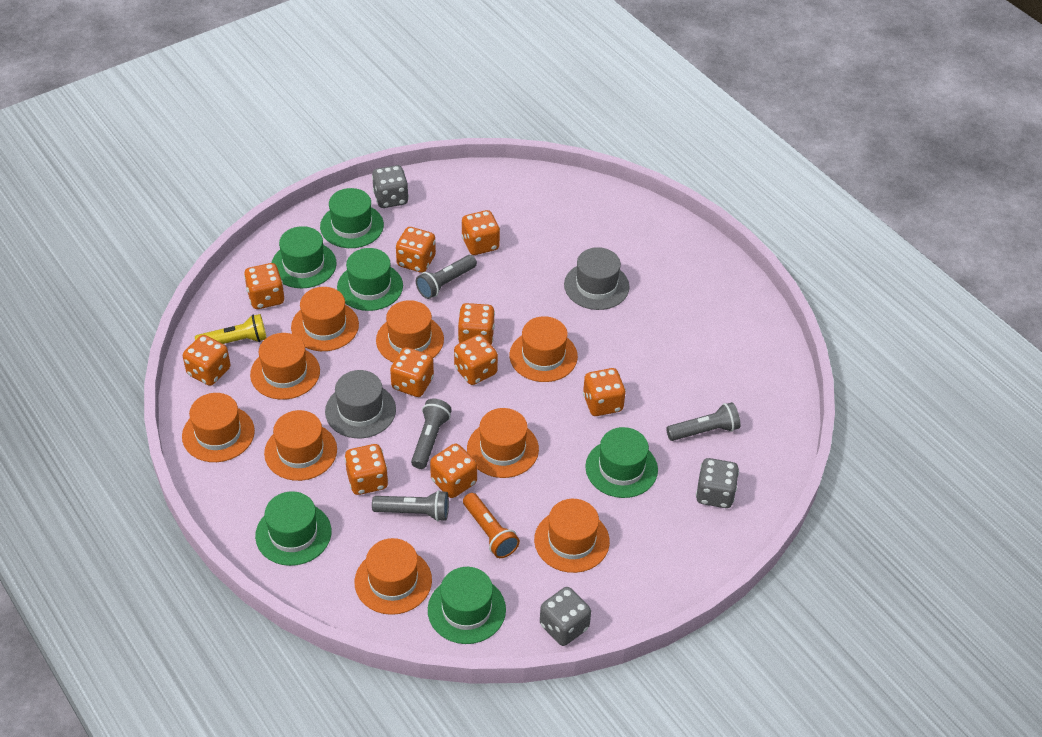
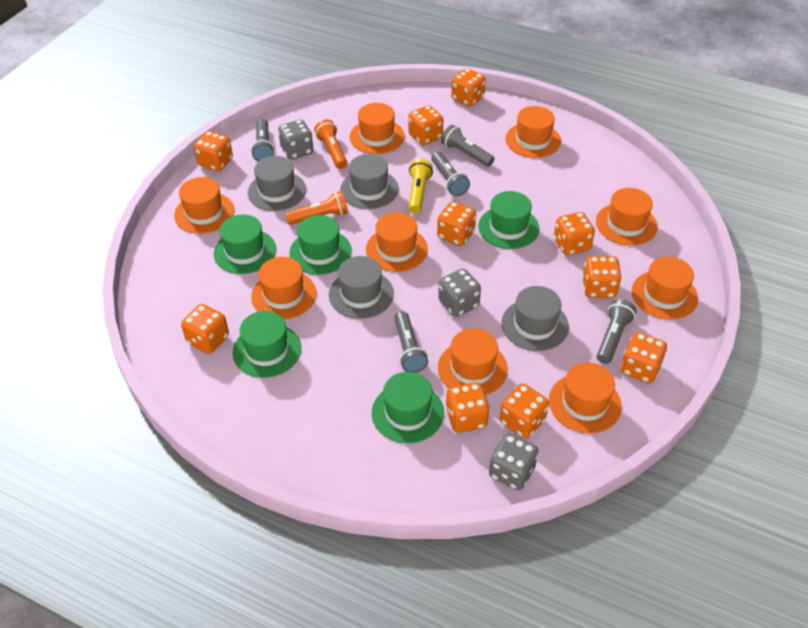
green hat: [255,491,331,566] [272,226,337,288] [320,188,384,248] [337,248,403,311] [428,567,506,644] [585,427,658,498] = 6 -> [214,215,276,274] [232,311,301,378] [289,215,352,275] [372,372,444,443] [478,191,539,249] = 5
grey flashlight: [372,490,449,521] [411,399,452,469] [416,255,477,299] [666,402,740,441] = 4 -> [251,119,275,162] [394,311,428,373] [431,151,470,196] [441,125,494,167] [597,299,637,364] = 5
grey hat: [325,370,396,438] [564,247,629,310] = 2 -> [248,156,306,211] [329,256,394,319] [340,154,399,209] [501,286,569,351] = 4
orange flashlight: [463,493,520,558] = 1 -> [285,191,348,225] [314,119,347,169] = 2

